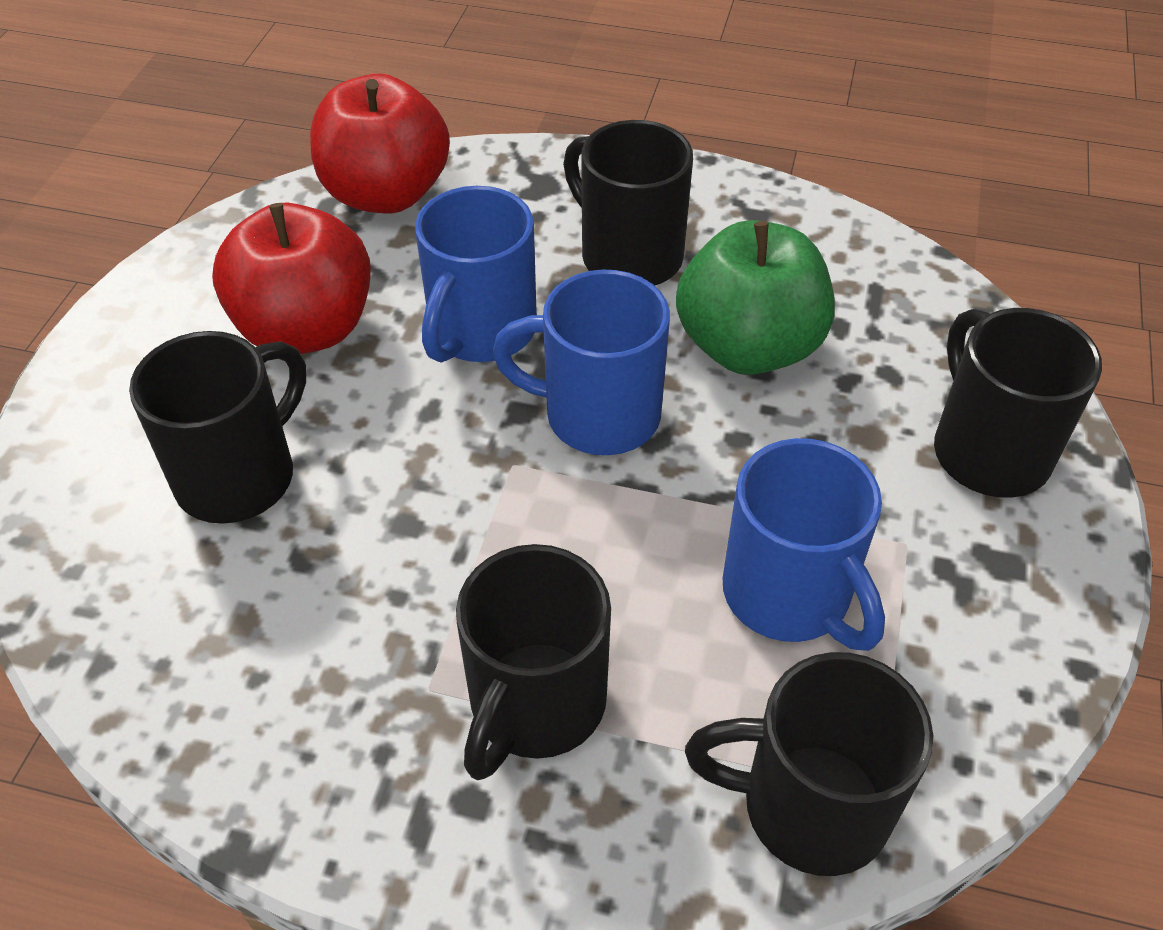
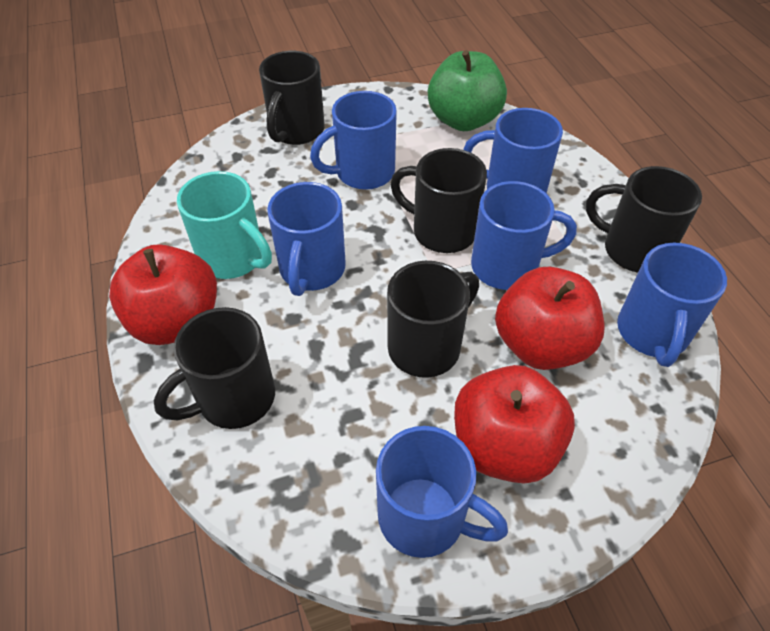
blue mug: [415,186,537,363] [492,270,670,455] [723,438,885,651] = 3 -> [267,182,346,296] [310,91,397,190] [376,426,508,558] [463,108,563,193] [471,181,577,290] [617,243,727,367] = 6
red apple: [212,203,371,354] [310,74,450,213] = 2 -> [109,244,217,345] [454,365,575,483] [495,267,604,370] = 3
turquoise mug: none = 0 -> [177,171,272,279] = 1

